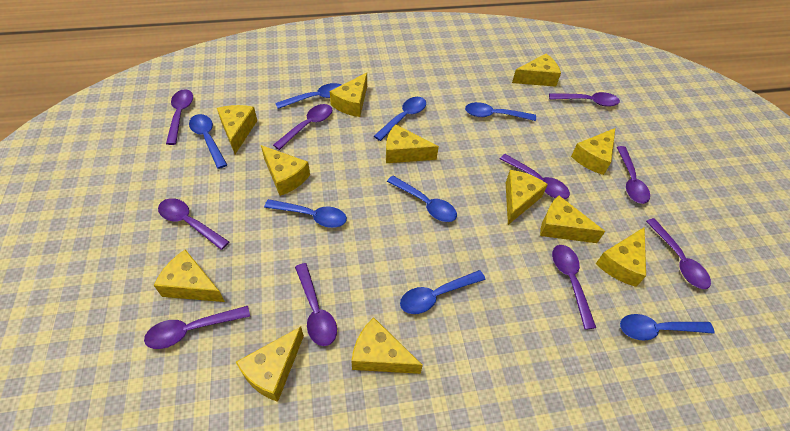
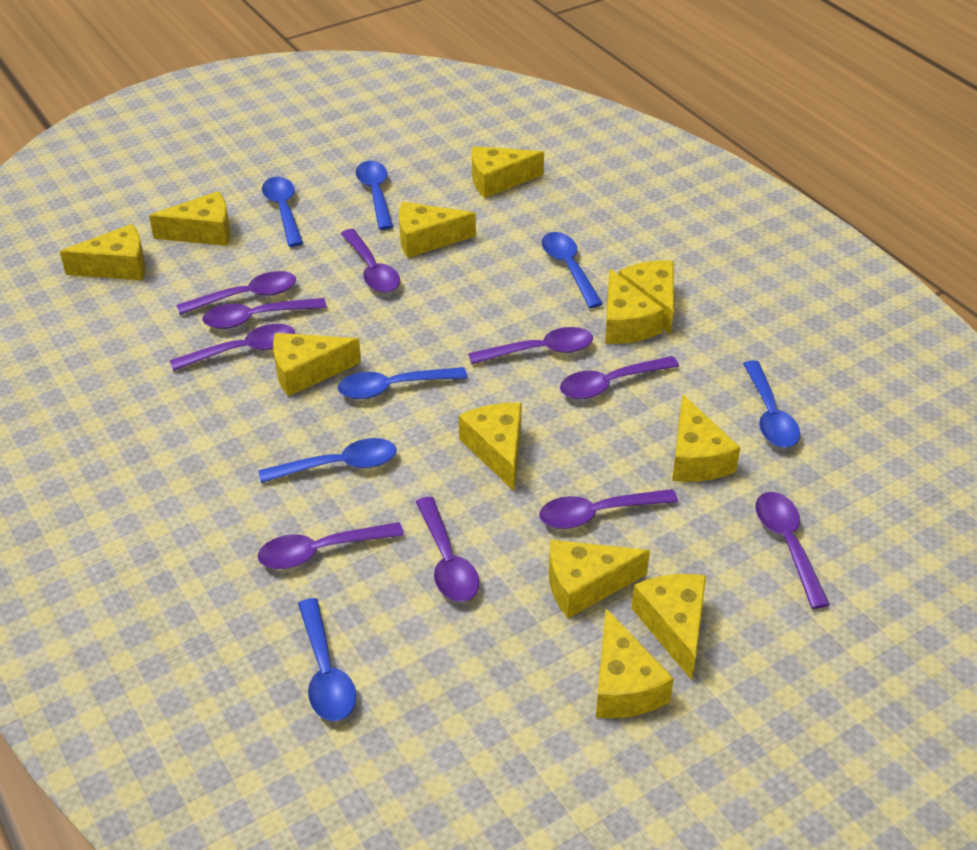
blue spoon: [189,114,227,169] [264,199,347,228] [276,83,341,109] [374,97,426,141] [387,176,457,222] [400,270,486,314] [465,102,536,121] [620,314,715,341] = 8 -> [259,438,396,483] [262,177,303,247] [298,598,356,721] [338,367,467,399] [356,161,393,230] [542,232,603,308] [743,360,800,448] = 7

